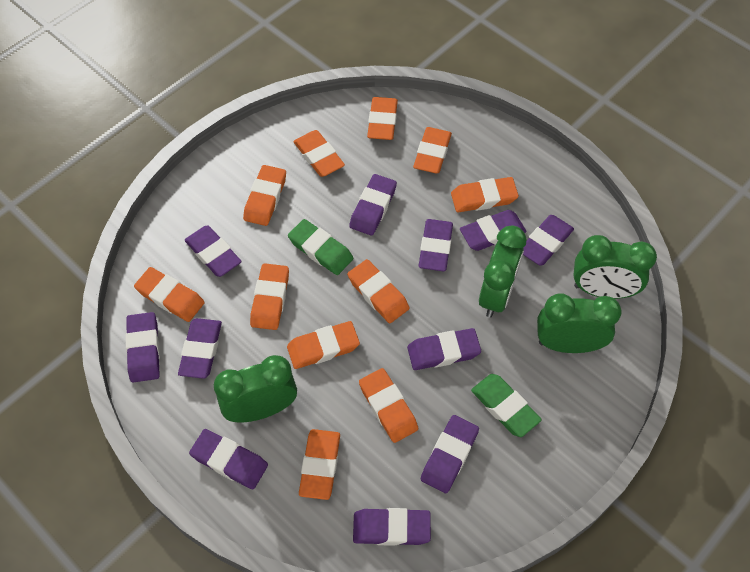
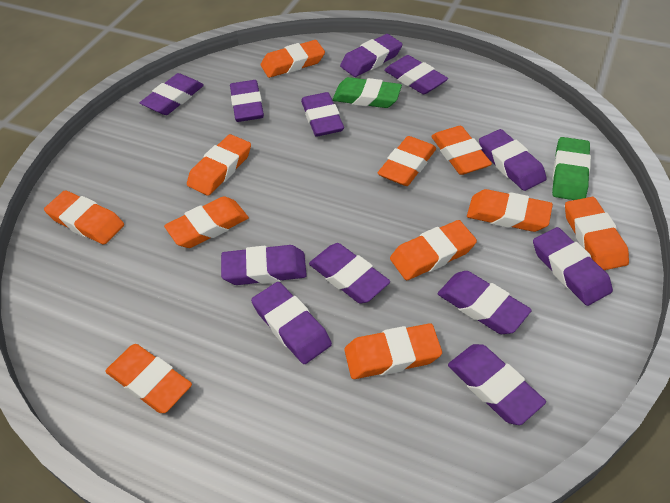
green clock: [214,355,297,423] [479,226,526,318] [537,293,622,353] [573,235,657,299] = 4 -> none = 0
purple eraser: [125,312,160,383] [178,318,222,379] [185,226,242,277] [189,429,268,489] [349,174,397,236] [353,508,431,546] [407,328,481,370] [419,219,453,271] [421,415,479,493] [460,210,527,251] [523,215,574,265] = 11 -> [140,73,204,115] [221,245,307,285] [230,80,264,122] [251,282,332,364] [301,92,344,137] [309,243,390,304] [340,34,403,77] [384,55,448,94] [438,271,532,334] [448,344,546,425] [479,129,547,191] [533,227,613,306] = 12

